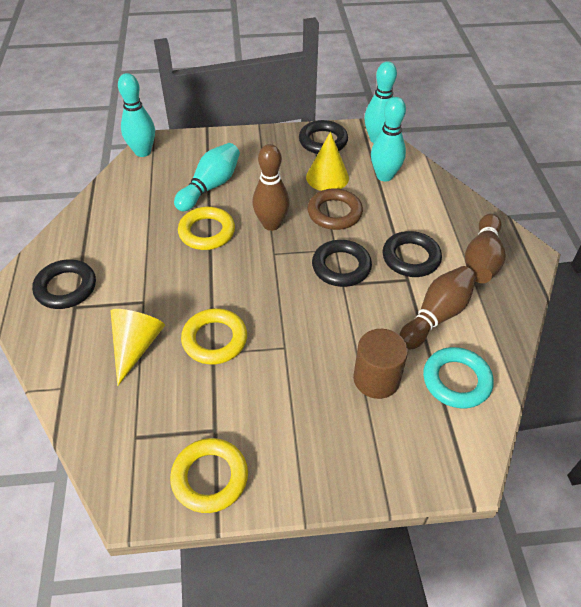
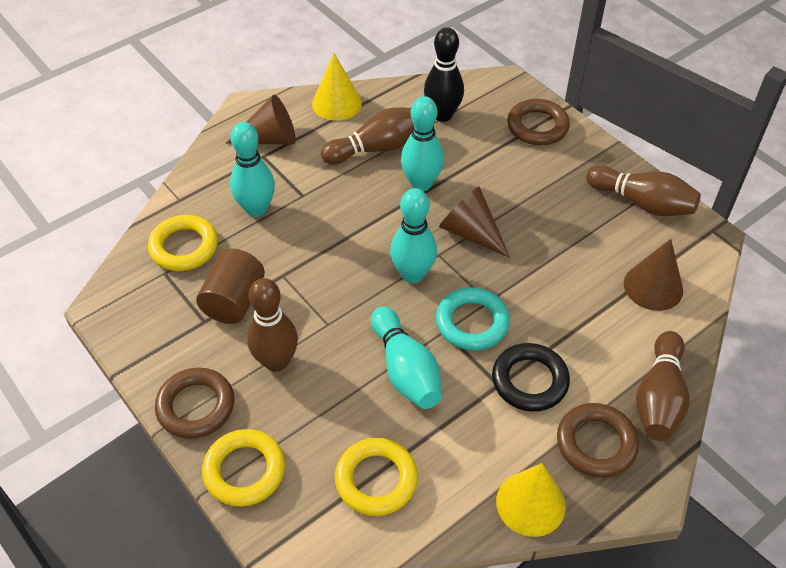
black bowling pin: none = 0 -> [424,27,464,122] = 1
black ring: [32,259,96,309] [299,120,348,154] [312,240,372,287] [382,231,442,277] = 4 -> [492,343,570,412] = 1
brown bowling pin: [252,144,290,231] [399,266,476,350] [465,214,506,283] = 3 -> [247,278,298,372] [321,108,414,165] [586,165,701,216] [636,331,690,441] = 4
brown cone: none = 0 -> [225,95,296,145] [439,187,510,258] [624,239,683,311] = 3
brown ring: [308,188,363,230] = 1 -> [155,368,234,439] [507,99,570,145] [557,403,639,478] = 3

